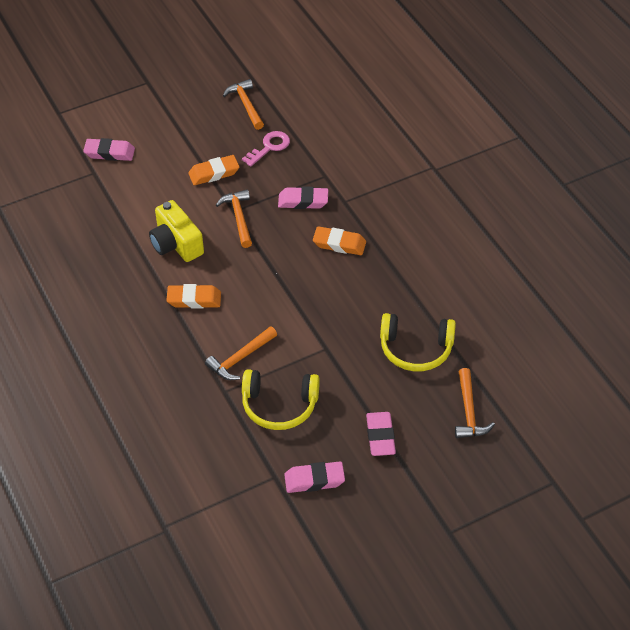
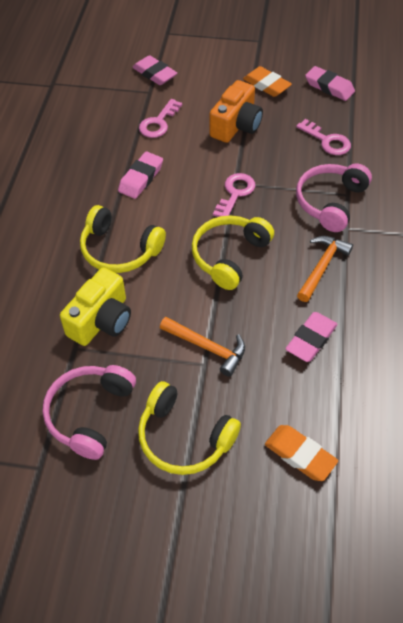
orange camera: none = 0 -> [209,80,263,143] = 1
orange eraser: [166,284,221,308] [188,155,239,185] [313,226,366,255] = 3 -> [243,66,292,97] [265,425,338,481] = 2
orange hammer: [205,326,277,380] [216,189,252,248] [223,79,264,130] [455,368,495,438] = 4 -> [160,317,245,377] [297,236,353,302] = 2
pink headphones: none = 0 -> [42,365,136,460] [296,164,372,232] = 2
pink key: [242,131,290,167] = 1 -> [139,99,182,138] [213,173,255,217] [296,119,351,155] = 3
yellow headphones: [242,369,320,430] [380,313,456,371] = 2 -> [80,205,166,273] [138,381,241,475] [192,216,274,290] = 3

